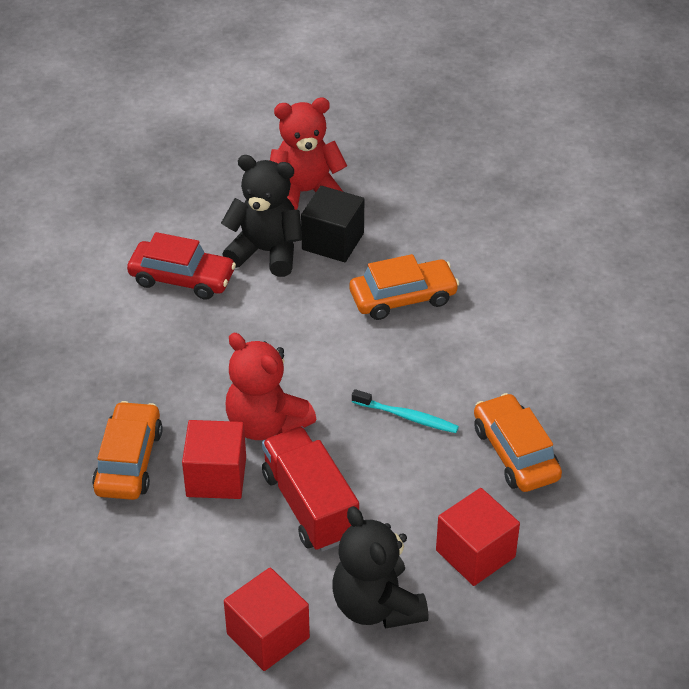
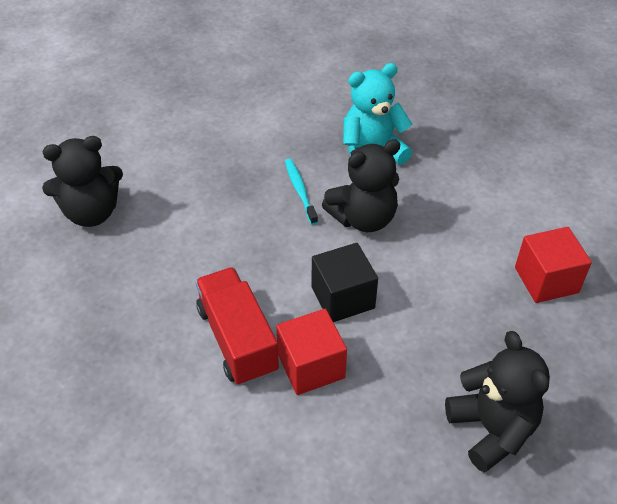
black teddy bear: [221,155,302,277] [332,506,429,629] = 2 -> [42,136,123,227] [322,139,400,232] [445,331,550,472] = 3
orange car: [92,401,163,500] [350,254,459,320] [474,393,562,492] = 3 -> none = 0
red car: [127,232,236,300] = 1 -> none = 0
red cube: [182,420,246,499] [224,568,310,671] [436,488,520,586] = 3 -> [276,309,347,395] [515,227,592,303] = 2
red teddy bear: [226,333,316,440] [270,98,347,210] = 2 -> none = 0
turquoise teddy bear: none = 0 -> [343,63,412,165] = 1

